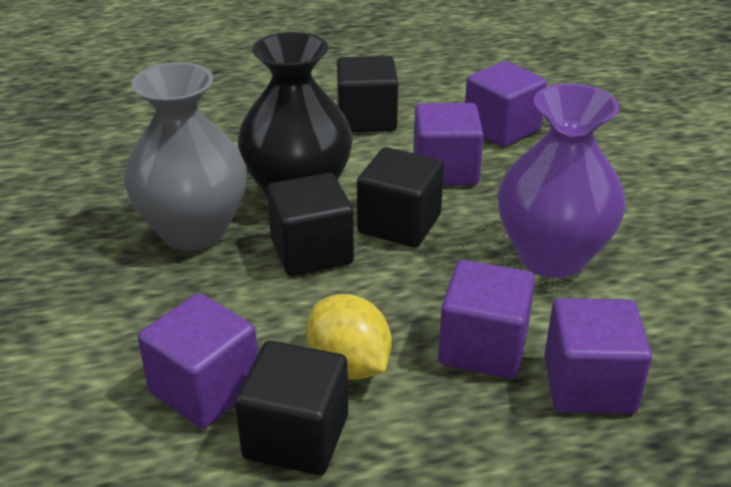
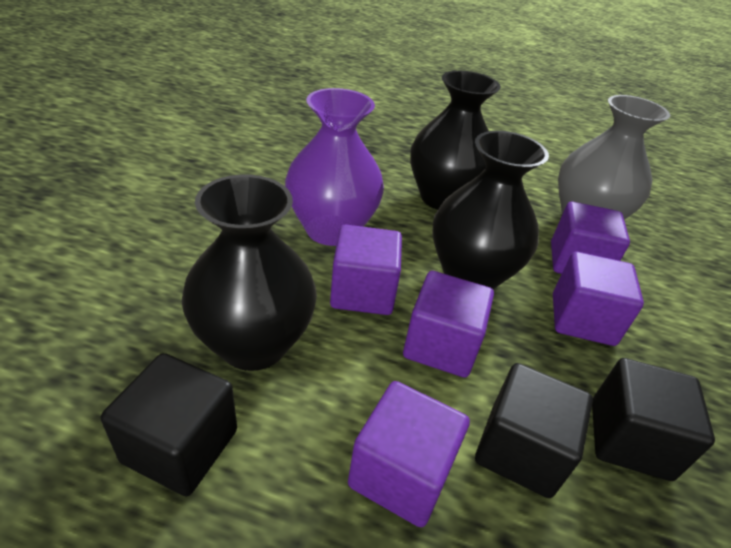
black cube: [235,340,348,475] [267,173,354,276] [337,56,398,132] [357,147,444,248] = 4 -> [101,353,237,497] [475,363,593,498] [592,358,715,481] = 3
black vase: [238,32,353,198] = 1 -> [181,175,317,371] [410,71,501,210] [432,131,549,290] = 3
yellow lemon: [306,294,392,380] = 1 -> none = 0

